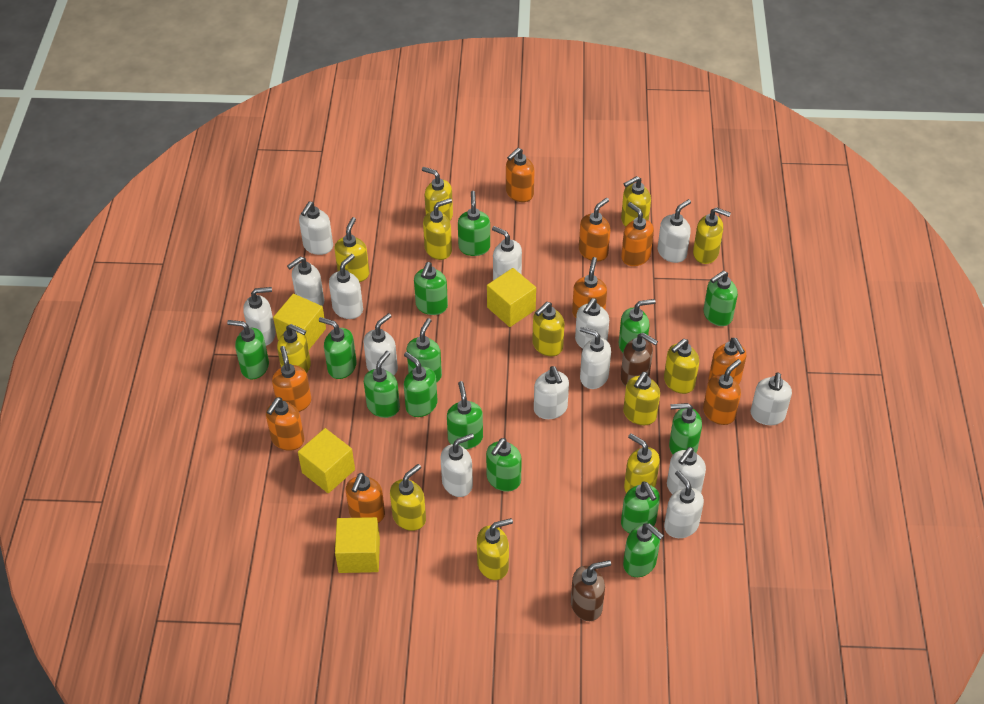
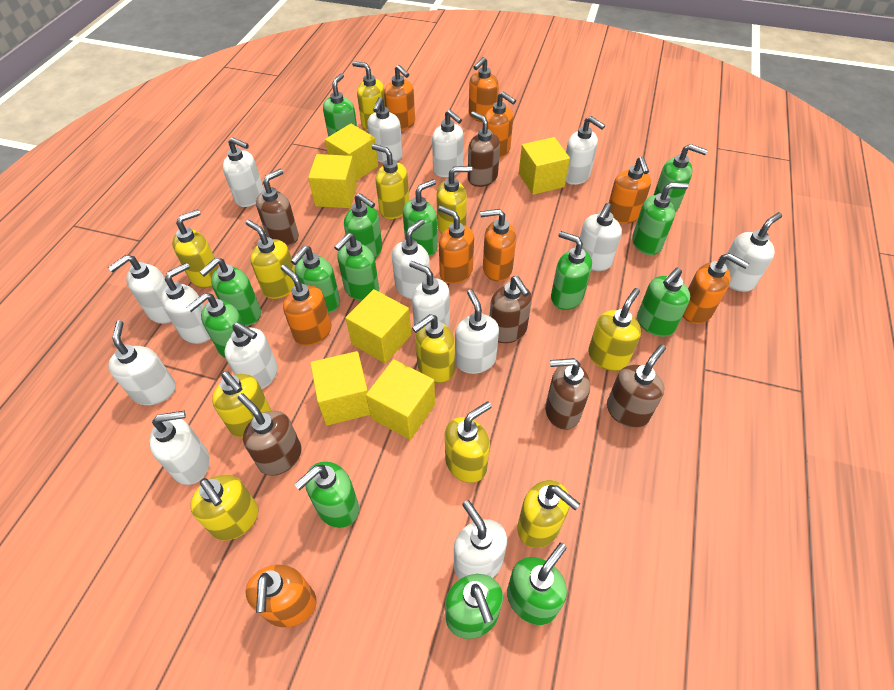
brown soap dispenser: [571,560,611,621] [621,333,658,386] = 2 -> [238,393,301,476] [256,169,299,247] [468,111,500,187] [490,276,532,343] [545,358,590,430] [607,344,666,428] = 6
white soap dispenser: [243,287,276,346] [287,257,324,306] [299,201,333,255] [329,254,363,319] [364,313,398,375] [440,434,474,497] [492,226,522,280] [534,366,569,419] [575,298,609,349] [580,327,611,389] [658,199,691,263] [664,470,704,538] [667,447,706,494] [751,372,792,425] = 14 -> [108,255,171,324] [108,321,176,405] [149,411,210,485] [160,263,211,344] [223,137,264,207] [224,322,278,389] [367,97,403,163] [392,219,430,299] [409,261,450,327] [432,110,463,177] [454,500,507,579] [455,289,499,374] [566,116,605,185] [580,203,622,271] [724,212,782,292] = 15
yellow cube: [273,294,326,349] [298,428,355,493] [335,517,380,573] [487,268,536,327] = 4 -> [308,154,357,208] [310,351,370,426] [325,124,378,181] [346,289,411,364] [366,359,435,440] [519,137,570,195] = 6
yellow soap dispenser: [277,324,311,373] [334,217,369,282] [390,464,426,531] [422,167,453,221] [423,198,452,260] [477,518,513,580] [532,302,565,356] [621,176,651,227] [623,372,660,425] [624,433,660,493] [664,339,699,394] [693,207,731,264] = 12 -> [172,209,219,288] [190,475,258,540] [212,371,271,438] [246,220,295,299] [352,61,385,131] [372,144,409,219] [412,314,455,383] [436,166,472,234] [445,402,492,483] [517,480,580,548] [588,288,641,371] = 11

